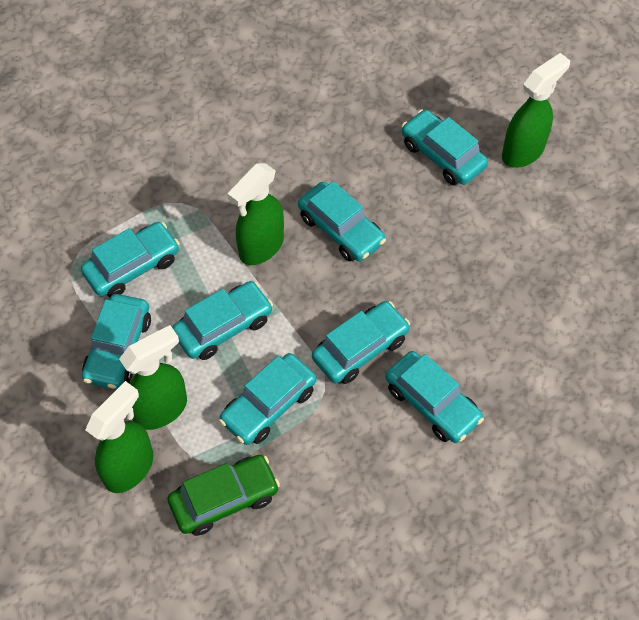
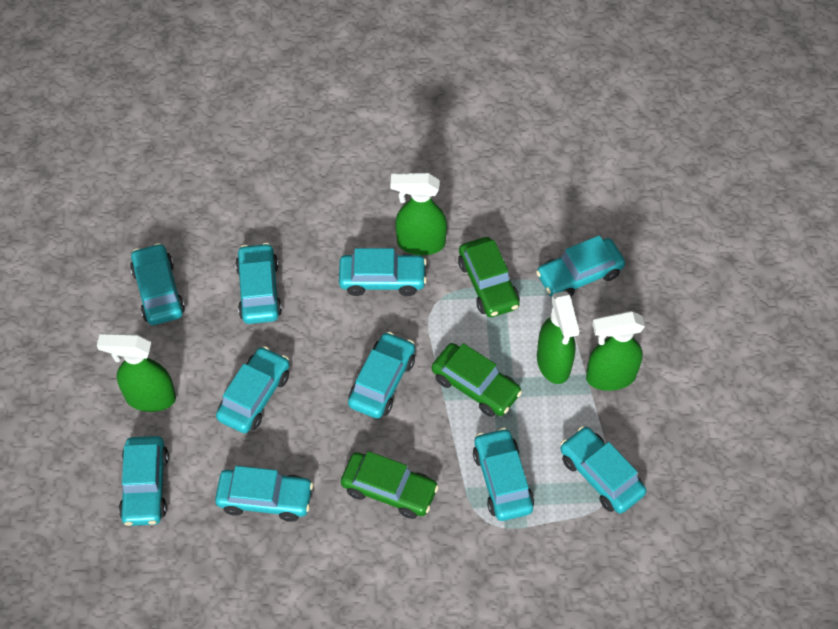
green car: [167,455,280,536] = 1 -> [341,451,439,519] [432,343,522,417] [458,237,520,317] = 3
turquoise car: [81,222,180,297] [82,294,151,389] [172,281,273,360] [219,353,317,445] [298,181,386,262] [312,301,410,384] [385,351,484,443] [402,109,488,185] = 8 -> [119,436,169,526] [130,243,185,325] [215,466,313,522] [216,346,290,433] [235,243,282,324] [339,248,427,296] [348,332,415,419] [473,428,534,521] [536,235,625,297] [560,426,646,514] = 10

